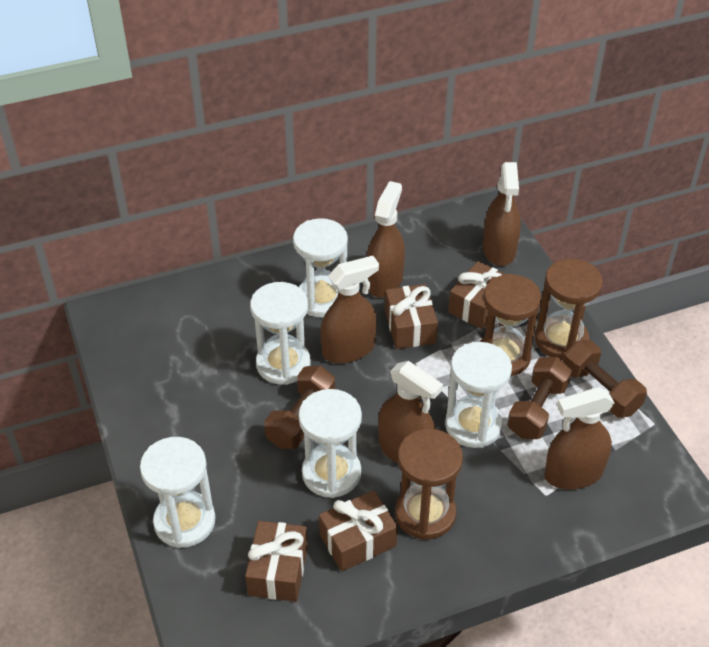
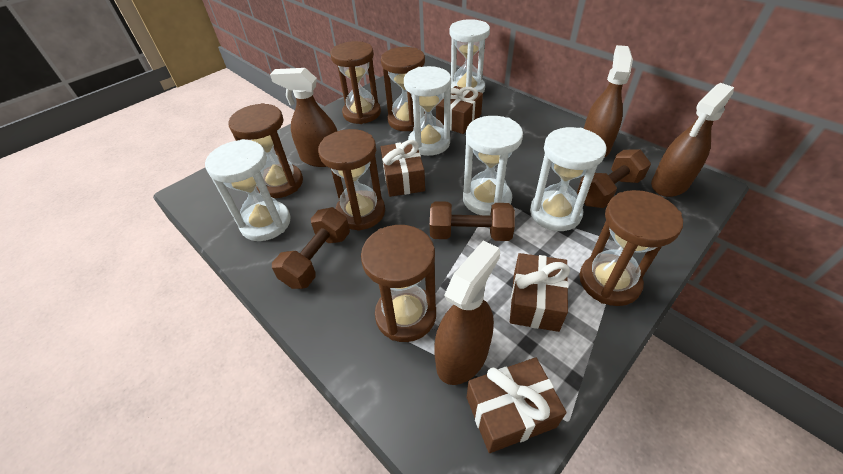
brown hourglass: [395,429,463,540] [480,274,541,376] [535,259,603,360] = 3 -> [228,103,303,198] [318,129,385,231] [330,41,381,124] [361,225,436,342] [381,47,425,131] [579,190,683,306] = 6
brown spray bottle: [320,256,379,364] [367,181,405,297] [378,361,443,463] [483,162,521,266] [544,387,614,489] = 5 -> [270,68,337,167] [434,240,500,385] [584,45,633,157] [651,83,734,197] = 4

